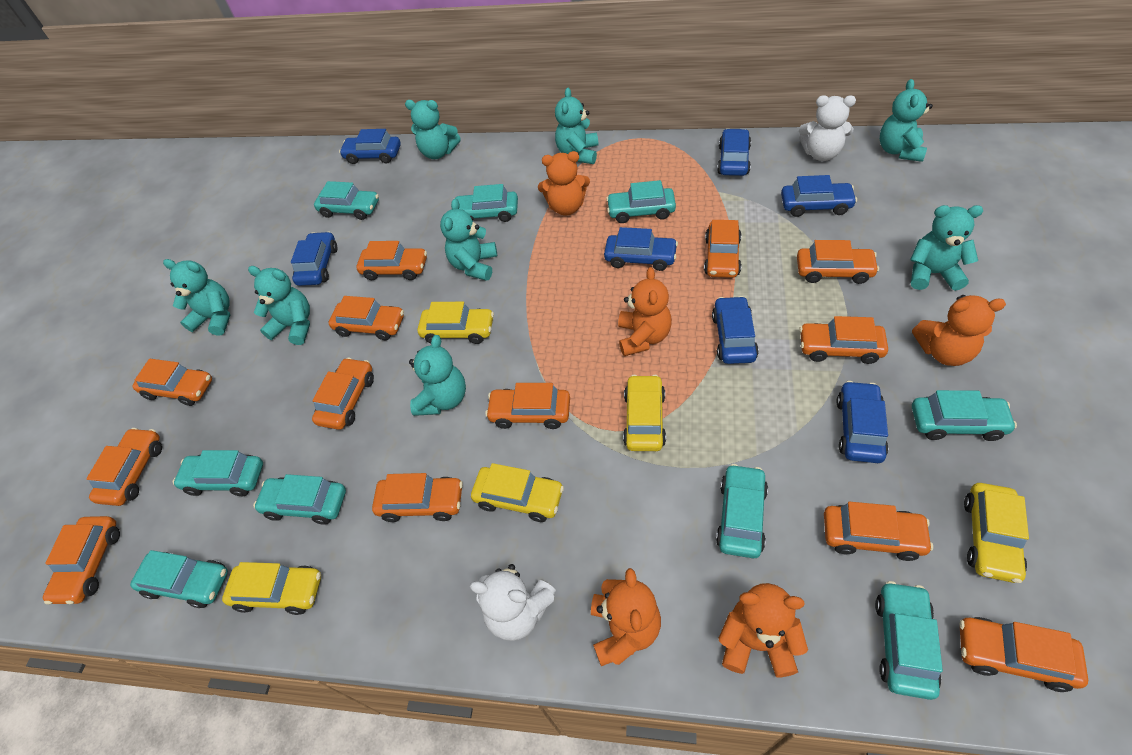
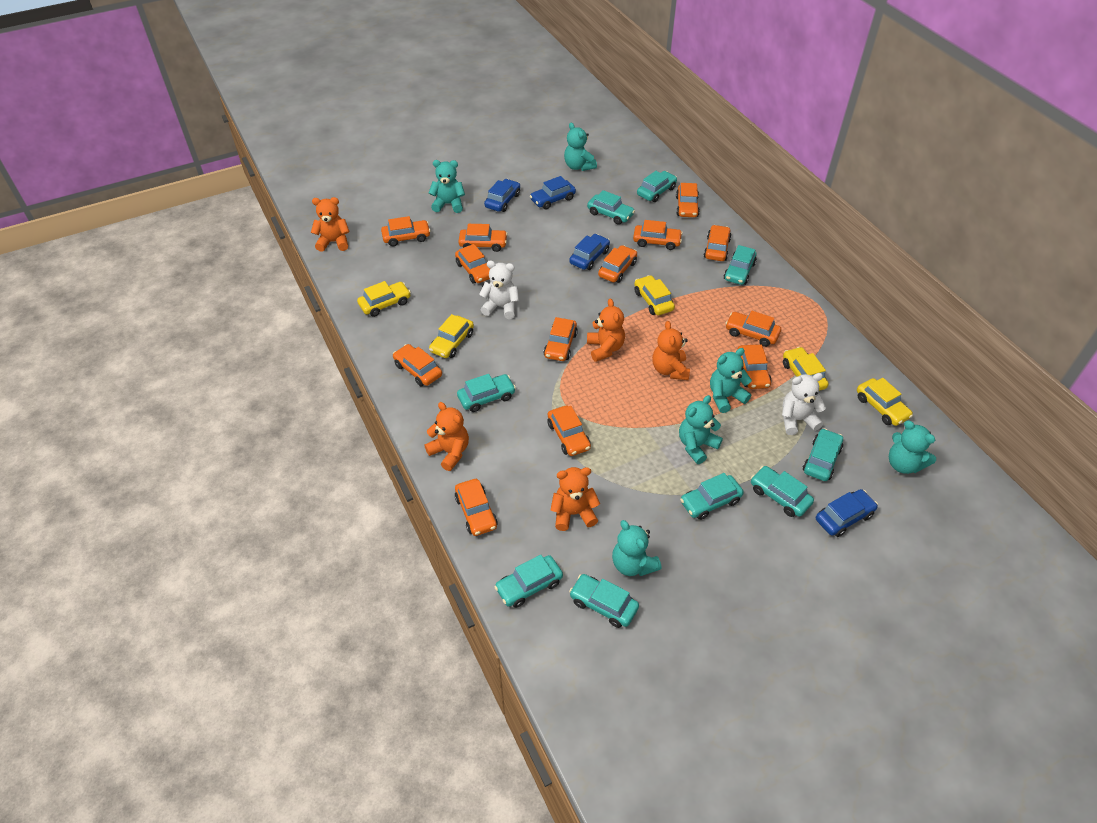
blue car: [291,232,337,286] [339,129,401,164] [604,227,678,271] [712,296,759,364] [717,129,751,176] [781,175,857,217] [836,381,888,463] = 7 -> [484,179,520,212] [530,176,576,210] [569,234,610,270] [816,489,878,537] = 4
turquoise teddy bear: [163,259,230,336] [248,266,310,345] [405,100,461,159] [409,335,466,416] [440,199,497,281] [555,88,598,164] [880,79,933,162] [910,205,983,291] = 8 -> [429,160,465,213] [564,123,597,171] [612,520,662,576] [679,395,723,464] [710,348,752,413] [889,420,936,474] = 6

